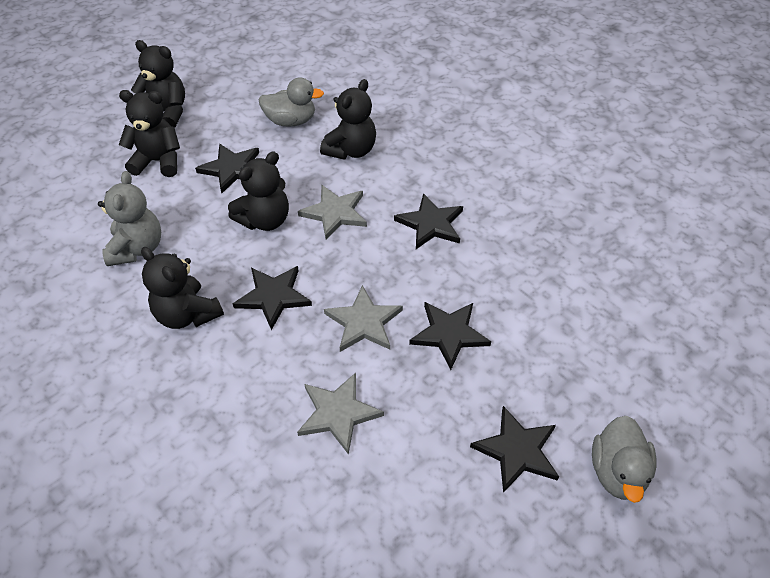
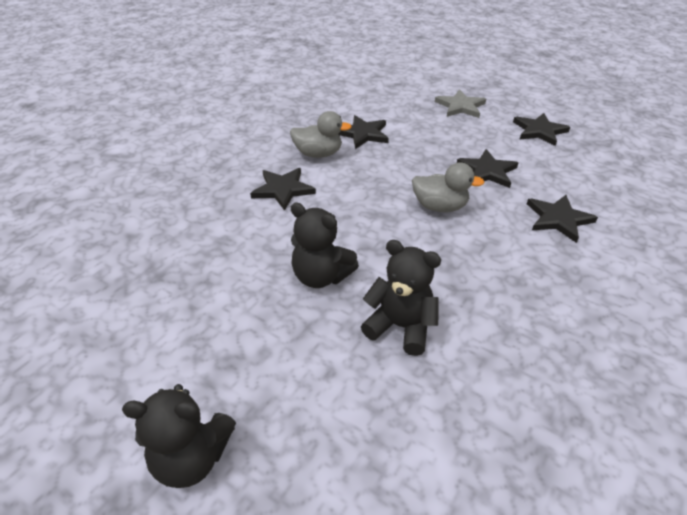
black teddy bear: [119,90,180,177] [131,40,185,128] [141,247,224,329] [228,152,289,231] [320,79,376,160] = 5 -> [122,384,236,488] [291,202,359,288] [361,240,441,356] = 3
grey star: [297,373,384,455] [298,185,367,240] [324,285,403,352] = 3 -> [435,89,486,118] = 1
grey teddy bear: [98,171,161,266] = 1 -> none = 0

